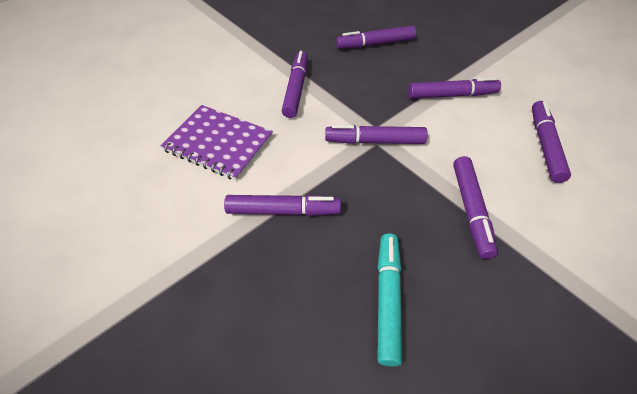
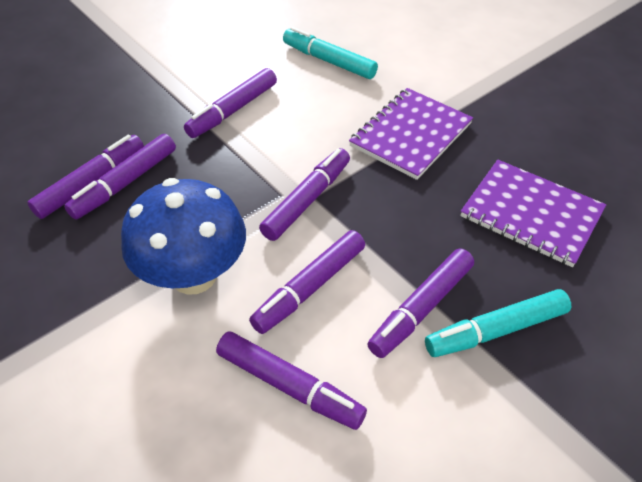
blue mushroom: none = 0 -> [121,178,246,295] = 1
purple notebook: [161,105,273,181] = 1 -> [349,88,473,180] [460,159,606,267] = 2
turquoise marker: [377,234,402,366] = 1 -> [283,27,378,79] [425,289,571,357] = 2

